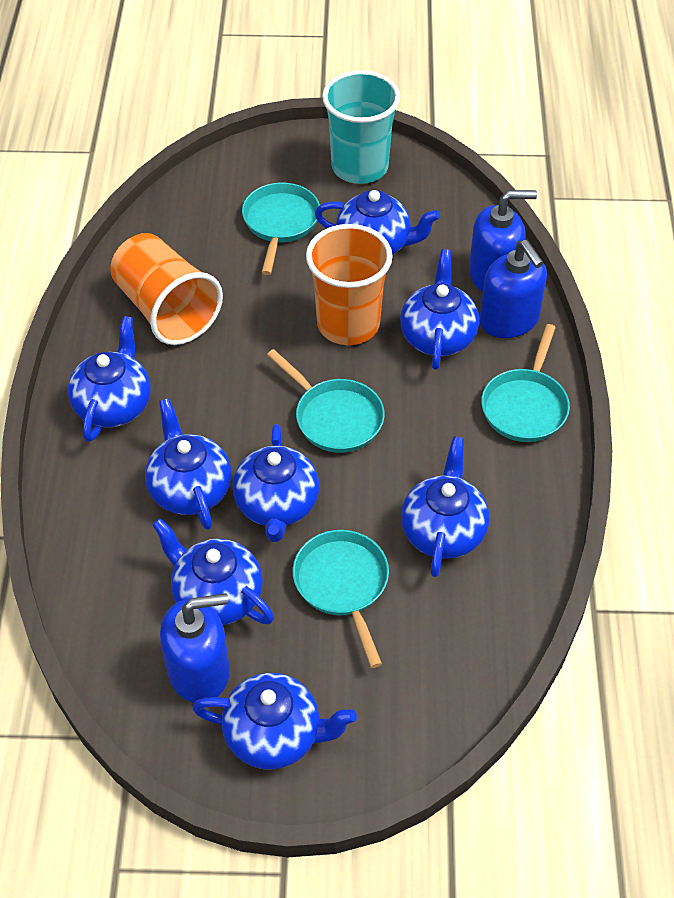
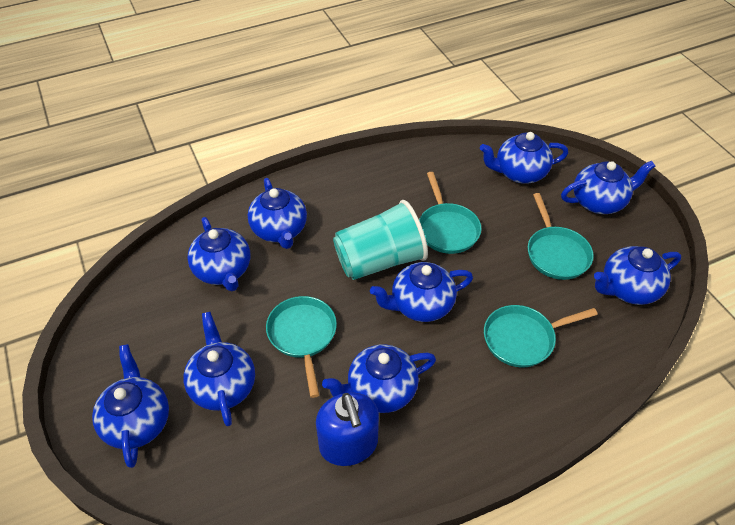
blue soap dispenser: [160,593,230,703] [469,190,537,292] [479,240,547,338] = 3 -> [316,392,379,466] = 1
blue teapot: [68,316,151,442] [145,398,231,530] [152,518,274,625] [192,673,357,770] [232,424,319,542] [315,190,440,255] [400,249,479,370] [401,436,489,577] = 8 -> [92,344,169,468] [183,312,255,426] [187,217,250,291] [248,178,307,249] [322,344,436,413] [370,262,473,322] [480,132,568,184] [561,161,655,214] [594,246,681,305] = 9
orange cup: [110,233,223,345] [306,224,393,345] = 2 -> none = 0

